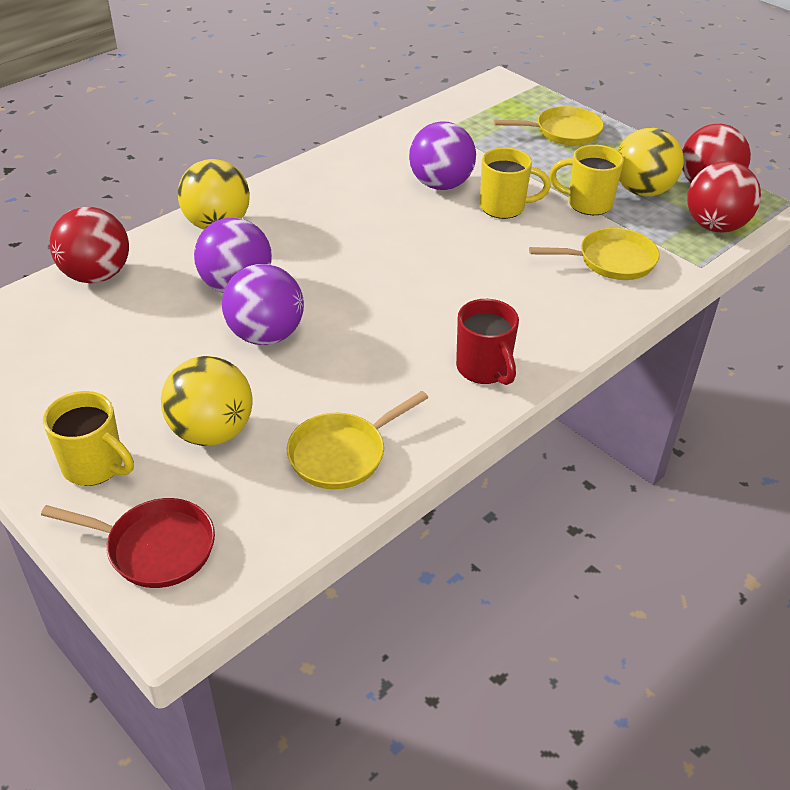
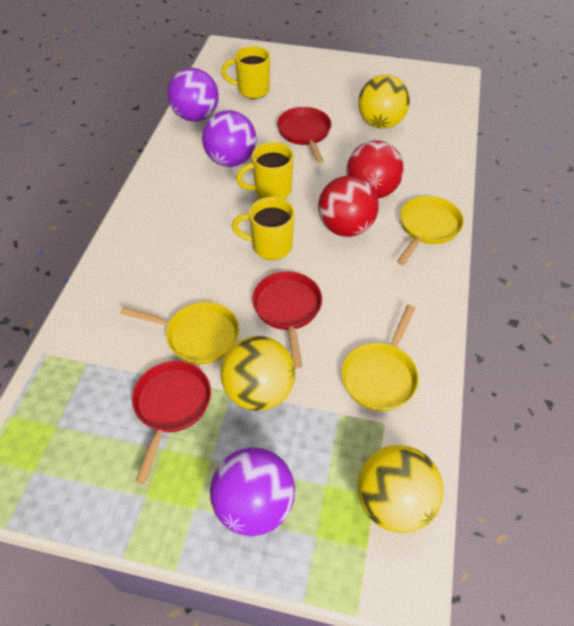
red ball: [50,207,129,284] [682,124,751,183] [687,161,761,232] = 3 -> [318,176,379,237] [346,140,404,199] = 2
red mug: [456,299,519,385] = 1 -> none = 0
red pan: [41,498,215,588] = 1 -> [132,361,211,484] [252,271,322,369] [277,107,331,164] = 3

